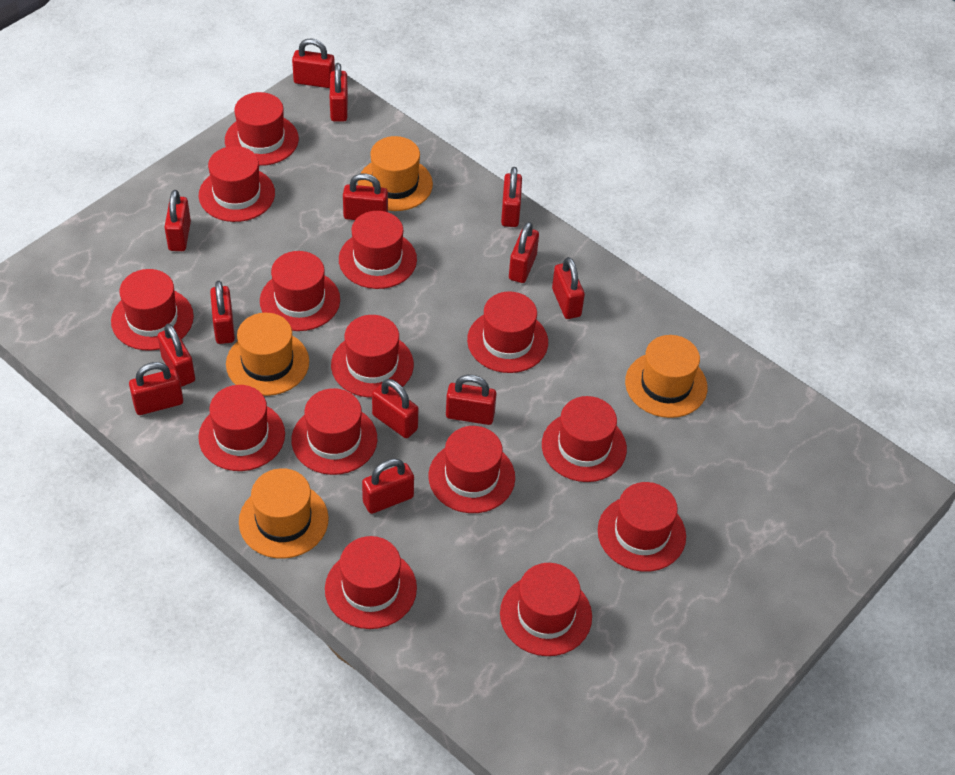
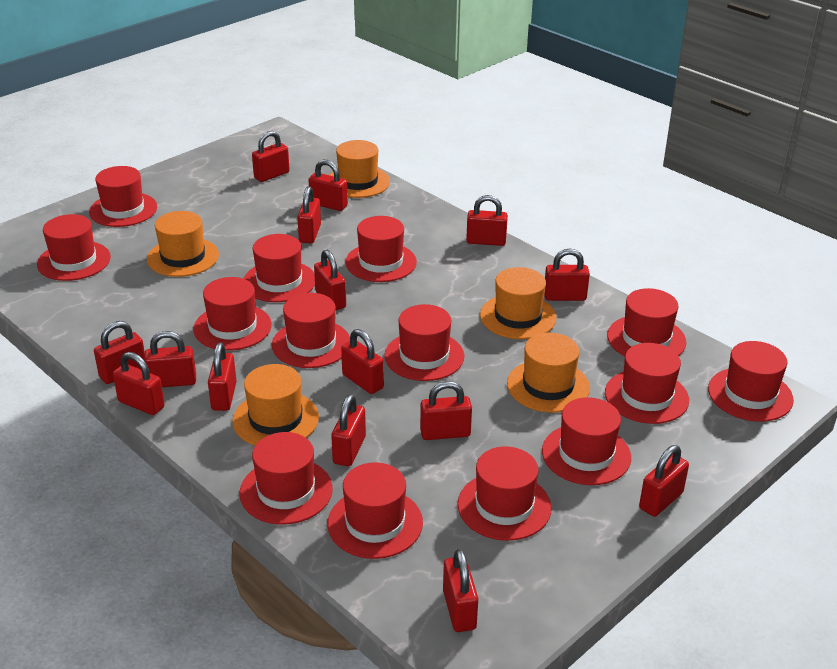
orange hat: [226,313,309,396] [239,468,329,559] [358,136,433,211] [625,335,708,418] = 4 -> [147,211,219,277] [232,364,319,445] [330,140,390,198] [480,267,556,339] [507,333,590,413] = 5
red padlock: [129,362,183,415] [158,324,195,387] [165,190,191,251] [210,281,235,344] [292,39,335,88] [330,63,348,122] [343,173,388,220] [362,459,414,514] [372,379,418,438] [446,375,496,425] [501,167,522,227] [509,222,539,283] [552,257,585,319] = 13 -> [94,321,145,384] [113,352,165,415] [144,331,196,387] [208,342,237,411] [252,131,290,182] [297,186,321,243] [309,160,348,211] [314,250,346,310] [331,394,366,466] [341,329,384,394] [420,381,472,440] [443,549,478,632] [466,195,508,246] [544,249,590,301] [639,445,689,517] = 15

